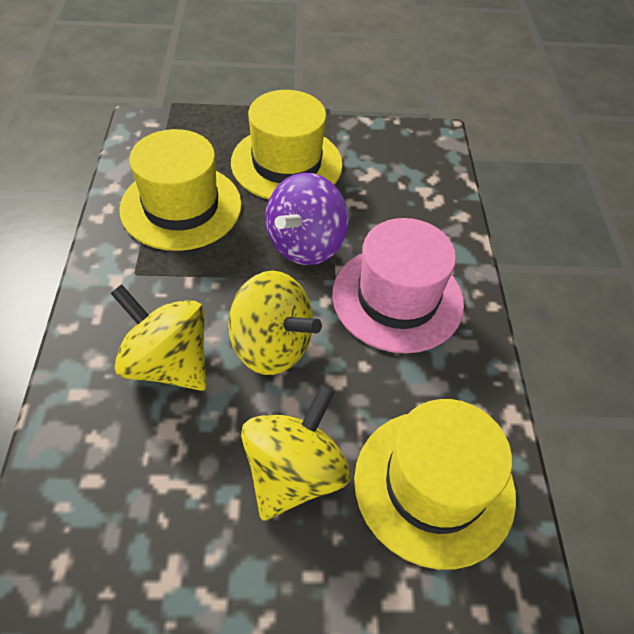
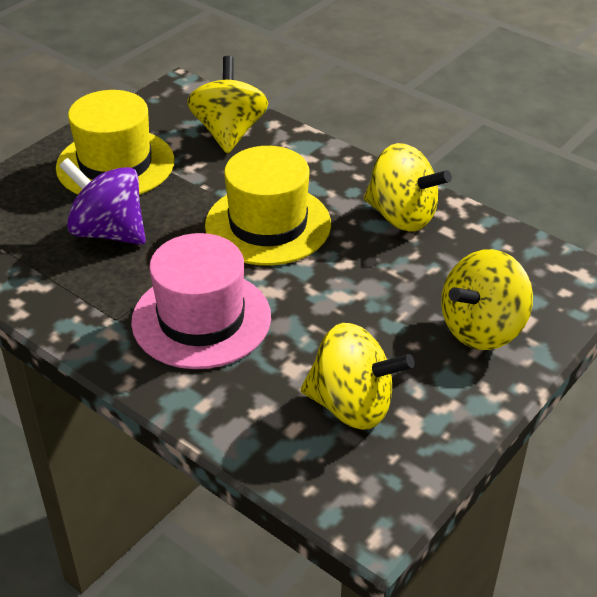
yellow hat: [120,129,242,251] [231,90,343,200] [354,399,516,570] = 3 -> [56,90,175,195] [205,146,331,266] = 2
yellow spinning top: [110,284,207,391] [228,271,322,375] [241,384,351,521] = 3 -> [187,56,268,154] [301,323,414,430] [364,143,452,231] [441,249,533,350] = 4

